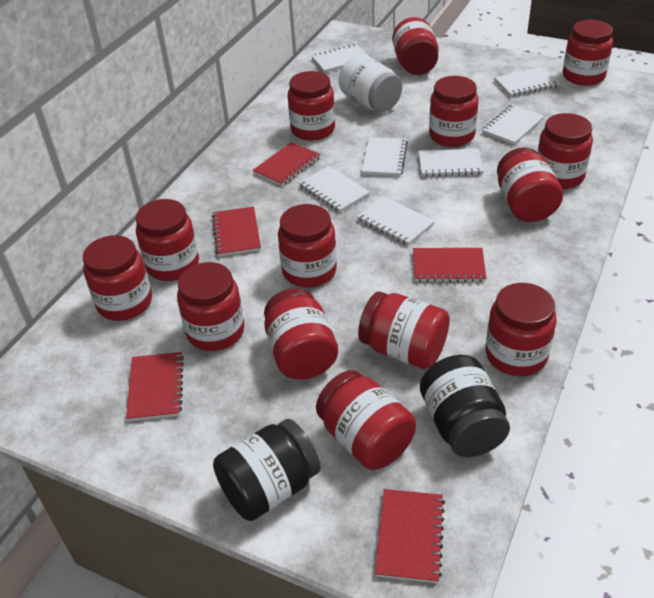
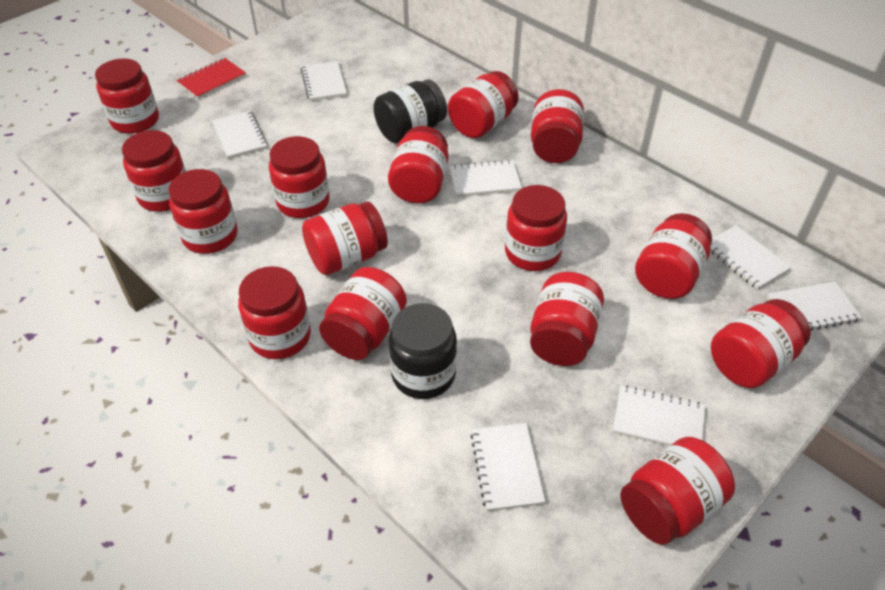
red jar: [83,235,152,321] [136,199,199,281] [177,262,244,351] [264,288,338,379] [278,204,337,288] [288,71,335,141] [316,370,416,470] [358,292,450,369] [392,17,439,75] [429,76,479,147] [486,283,557,376] [497,147,563,222] [537,113,593,189] [563,20,613,86] = 14 -> [95,58,159,134] [122,130,186,212] [169,169,237,254] [238,266,311,359] [269,136,330,218] [302,201,388,275] [319,267,407,360] [388,126,449,203] [448,71,518,138] [505,185,567,271] [530,272,604,366] [531,89,584,163] [620,437,735,545] [635,213,712,299] [711,299,811,388] = 15
red notebook: [126,352,184,421] [212,207,261,257] [253,142,321,186] [375,489,445,583] [413,248,486,282] = 5 -> [177,58,246,99] = 1
white jar: [339,54,402,112] = 1 -> none = 0

